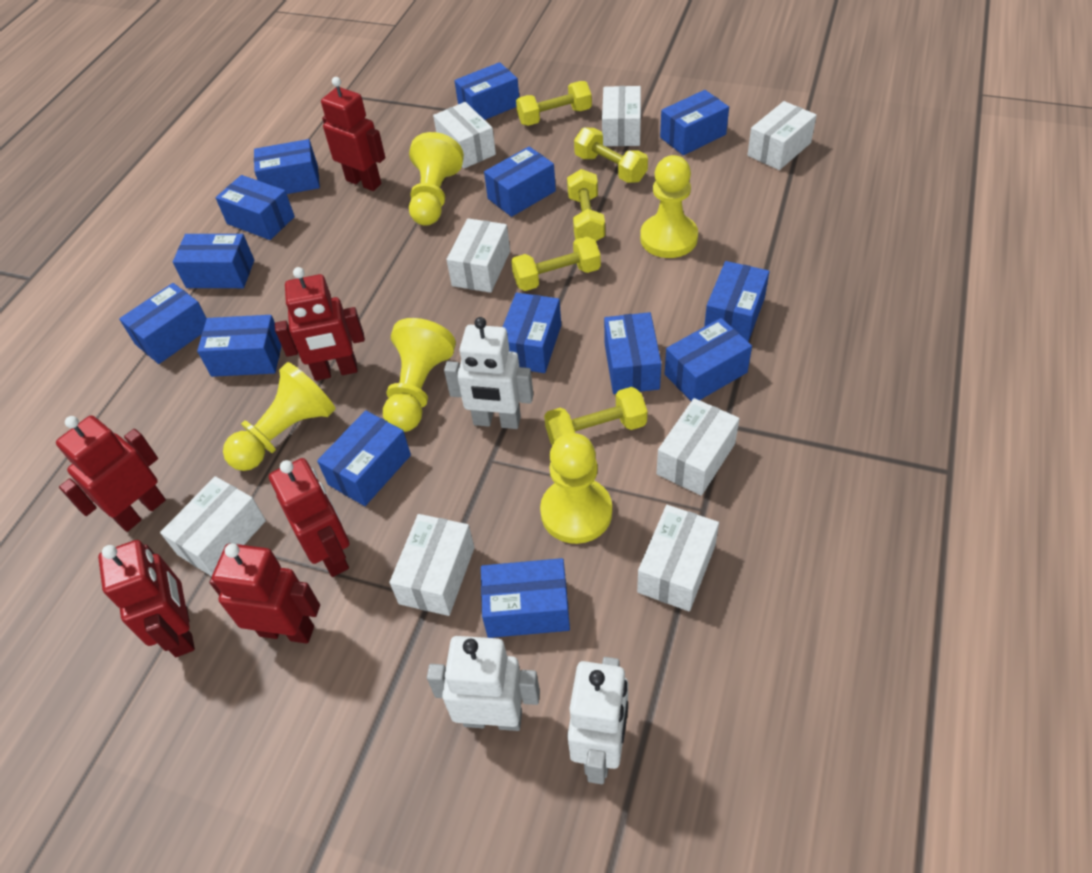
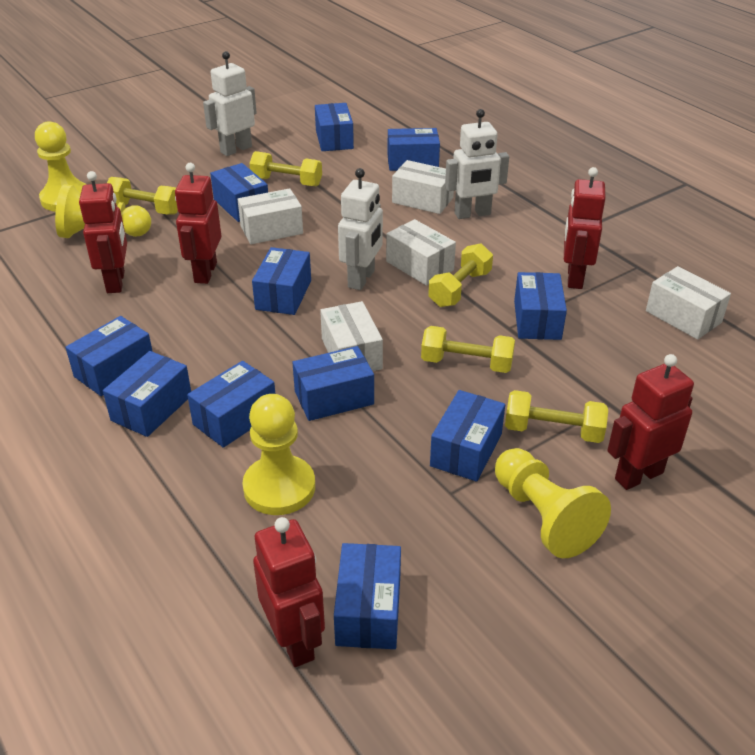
blue box: [119,283,207,364] [173,234,254,288] [197,315,282,377] [216,175,295,240] [254,139,320,194] [317,410,411,506] [454,62,519,120] [481,558,570,638] [484,147,556,217] [503,293,561,373] [604,312,661,394] [660,90,729,155] [665,318,752,401] [704,261,769,342] = 14 -> [65,316,153,396] [103,351,191,437] [187,361,275,448] [210,163,268,222] [252,247,311,315] [292,346,374,421] [315,103,354,151] [334,543,401,649] [387,128,440,171] [430,390,505,482] [514,272,567,340] = 11
red robot: [56,415,166,532] [98,540,195,657] [210,543,320,644] [269,458,349,577] [275,267,365,381] [321,77,385,191] = 6 -> [79,171,127,293] [175,163,221,284] [253,517,325,667] [564,167,606,289] [607,354,694,490] = 5
white box: [160,476,266,577] [389,514,474,616] [433,102,496,168] [446,218,510,293] [602,86,641,146] [637,505,719,611] [657,398,740,496] [747,101,817,170] = 8 -> [238,188,303,244] [320,301,383,371] [386,219,456,286] [392,160,454,214] [646,266,731,340] = 5
yellow pawn: [223,362,335,471] [383,318,456,432] [409,132,464,226] [540,433,612,544] [640,155,698,258] = 5 -> [35,121,87,212] [55,184,151,238] [242,394,315,515] [495,448,611,558] = 4

